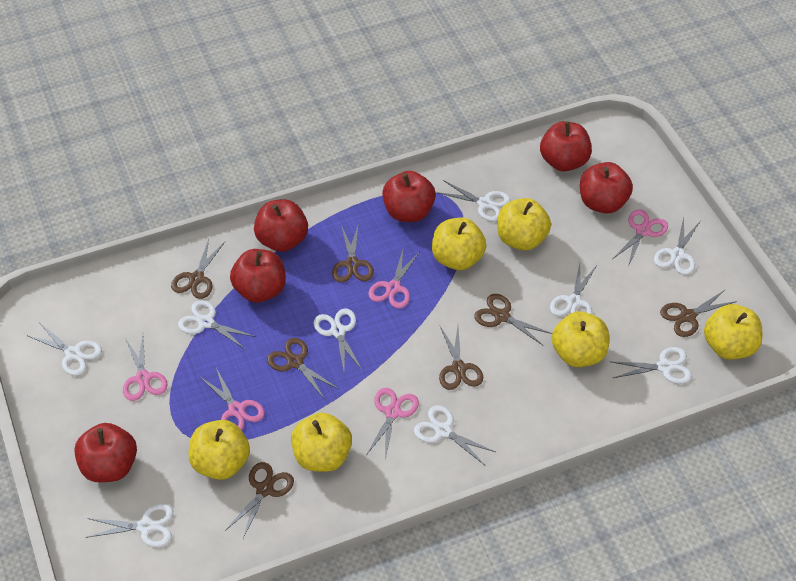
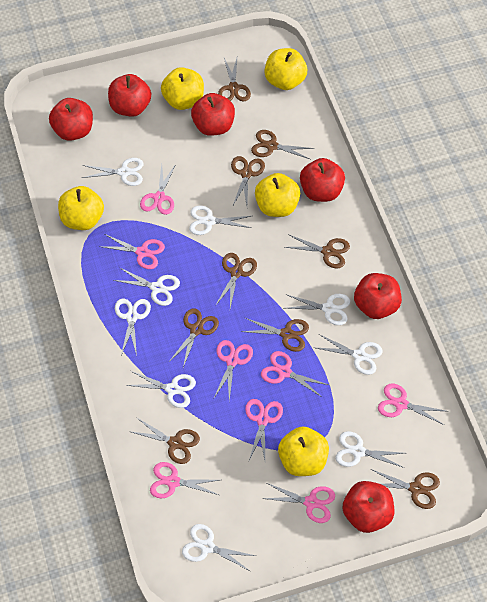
brown scissors: [171,239,225,299] [225,462,294,539] [267,338,339,400] [332,223,374,282] [439,326,483,390] [474,294,552,346] [660,289,737,337] = 7 -> [129,417,200,464] [169,309,219,368] [215,253,257,308] [218,58,251,101] [231,156,265,205] [241,318,309,352] [251,130,314,159] [285,234,350,268] [371,469,440,509] = 9
pink scissors: [123,335,168,401] [199,368,265,431] [367,388,419,460] [368,250,420,308] [614,209,668,267] = 5 -> [99,234,165,269] [140,164,176,215] [150,462,219,498] [214,340,253,401] [245,399,283,460] [261,351,329,398] [262,483,335,523] [378,384,446,425] = 8
yellow apple: [189,420,250,480] [291,413,352,472] [432,218,486,270] [497,198,551,250] [552,311,609,367] [704,304,762,360] = 6 -> [58,186,104,230] [161,67,204,110] [255,173,300,217] [264,48,307,90] [278,426,329,476] = 5

